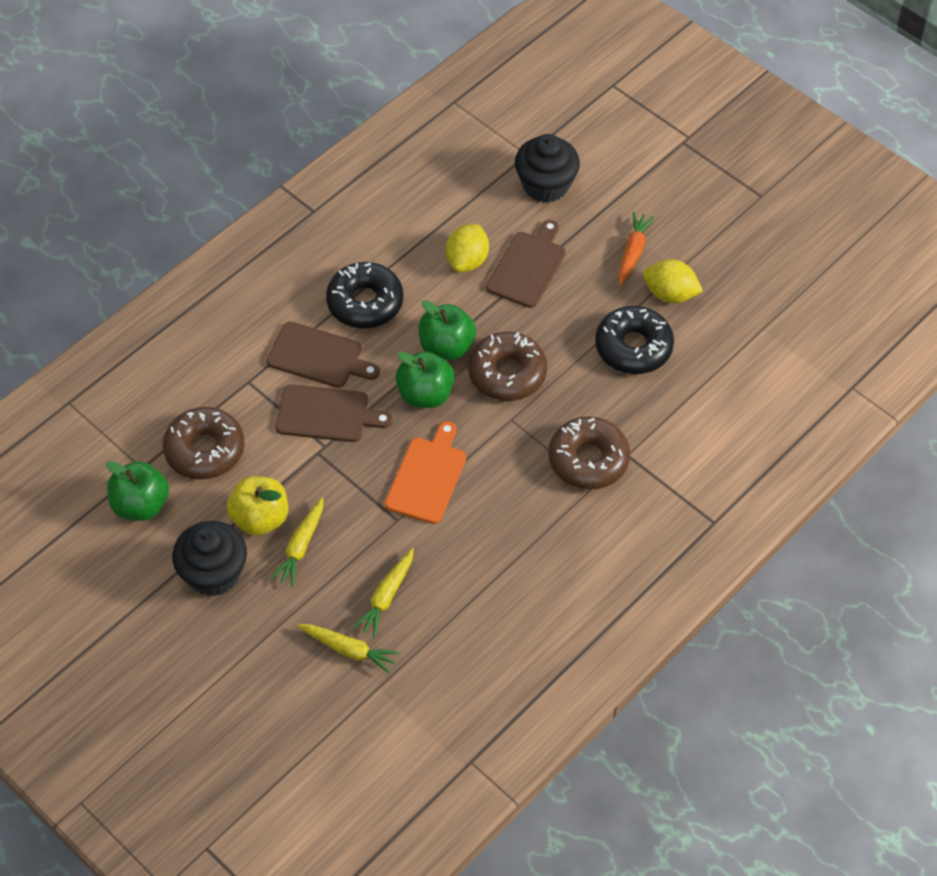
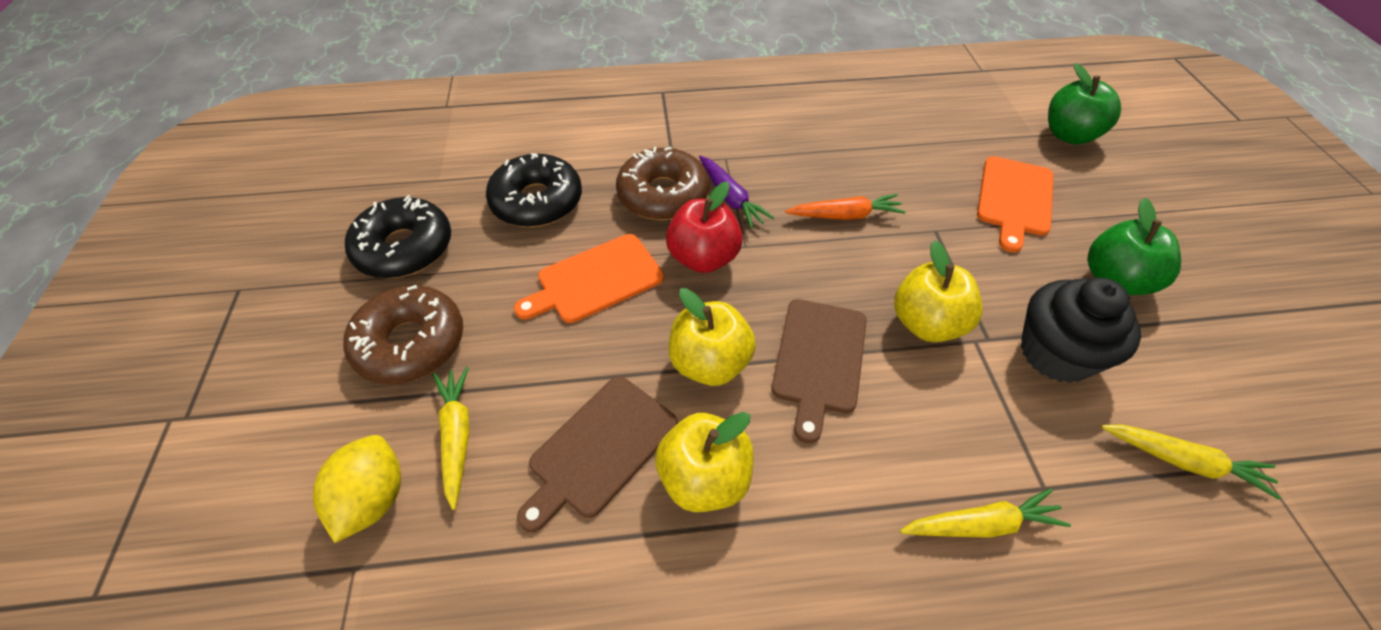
black cupcake: [172,521,247,596] [515,134,580,203] = 2 -> [1021,278,1141,383] = 1
brown cutting board: [266,322,380,388] [276,384,392,442] [486,220,566,308] = 3 -> [517,376,678,532] [771,299,867,443] = 2
brown donut: [163,407,245,480] [468,332,547,401] [548,416,630,490] = 3 -> [343,285,463,384] [616,147,709,220] = 2
green apple: [106,461,169,521] [396,351,455,408] [418,300,476,360] = 3 -> [1048,63,1121,145] [1087,198,1181,295] = 2
orange cutting board: [385,421,466,524] = 1 -> [514,234,664,323] [977,156,1053,252] = 2
purple carrot: none = 0 -> [699,156,774,229] = 1
red apple: none = 0 -> [666,182,743,273] = 1
yellow apple: [227,476,288,536] = 1 -> [655,412,754,512] [669,288,756,386] [894,240,983,342] = 3
yellow lemon: [446,224,489,272] [643,259,703,303] = 2 -> [313,435,401,543] = 1

